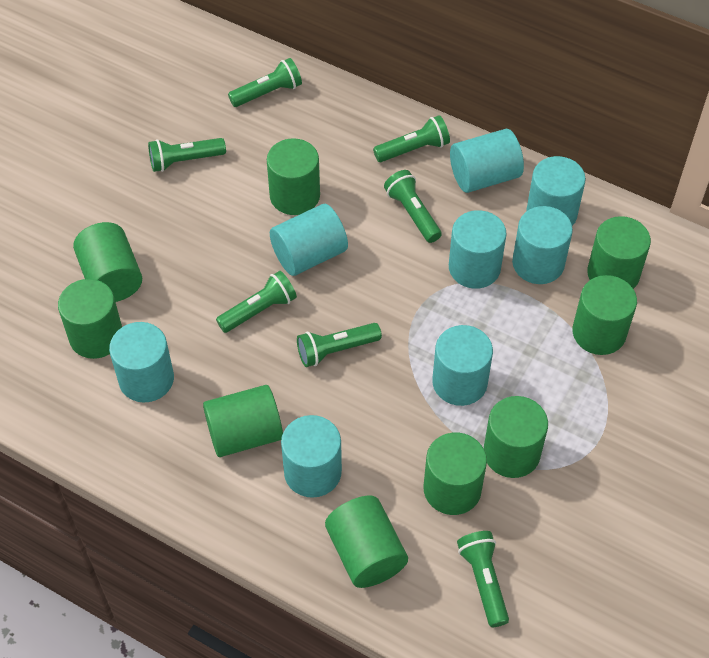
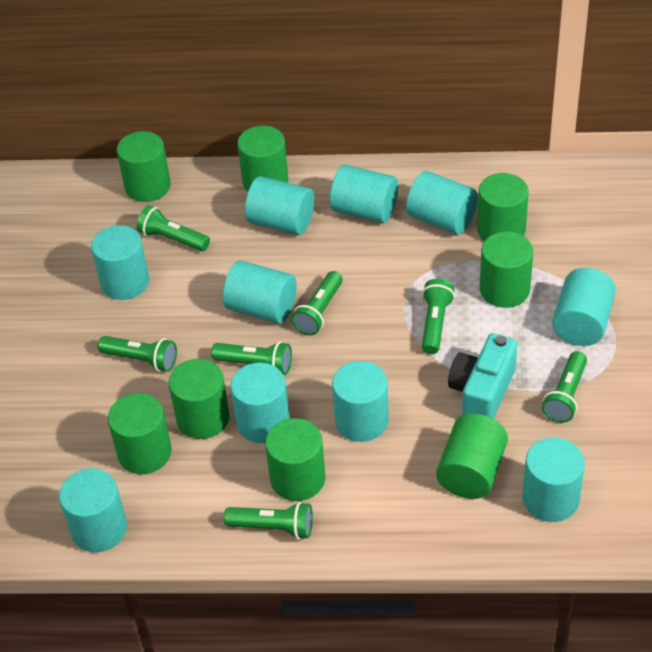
green cylinder: [58,279,122,359] [73,222,142,302] [203,385,283,457] [267,138,320,215] [325,496,408,588] [424,433,487,515] [484,396,548,478] [572,275,637,355] [587,216,651,289] = 9 -> [108,393,172,474] [117,131,171,202] [169,359,230,439] [237,126,288,191] [265,418,326,501] [436,413,508,499] [477,173,529,241] [480,231,533,308] = 8
turquoise camera: none = 0 -> [448,333,518,419] = 1
turquoise cylinder: [109,322,174,402] [270,204,348,276] [281,415,342,498] [432,325,493,406] [449,210,507,289] [450,129,524,193] [512,206,573,284] [526,156,586,226] = 8 -> [59,469,127,552] [91,225,149,300] [223,260,297,324] [230,363,290,443] [245,176,314,235] [330,165,398,223] [332,361,389,442] [406,171,478,235] [522,438,585,522] [552,268,616,346] = 10

